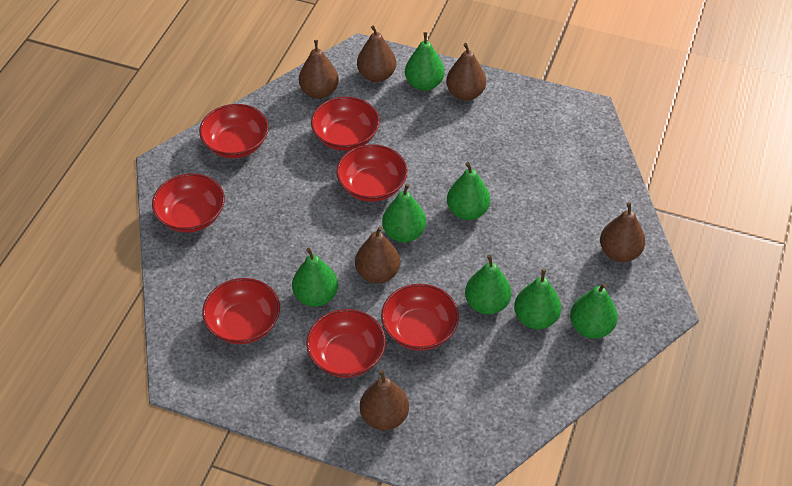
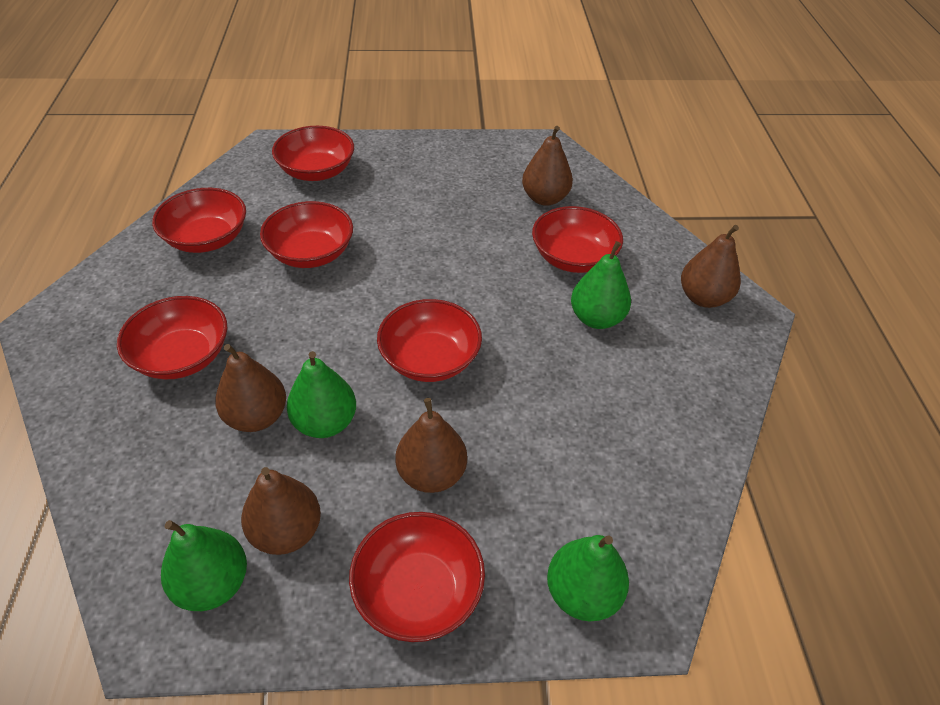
brown pear: [299,40,339,99] [355,226,400,284] [357,25,396,82] [360,370,409,430] [446,43,486,101] [600,202,645,262] = 6 -> [215,344,286,432] [241,467,321,555] [396,398,467,493] [522,126,573,206] [681,225,741,308] = 5
green pear: [292,248,338,307] [382,183,426,243] [405,32,445,91] [447,162,490,220] [465,255,511,315] [514,269,561,329] [570,283,618,339] = 7 -> [161,520,247,611] [287,351,356,438] [547,535,629,621] [571,241,631,329] = 4

